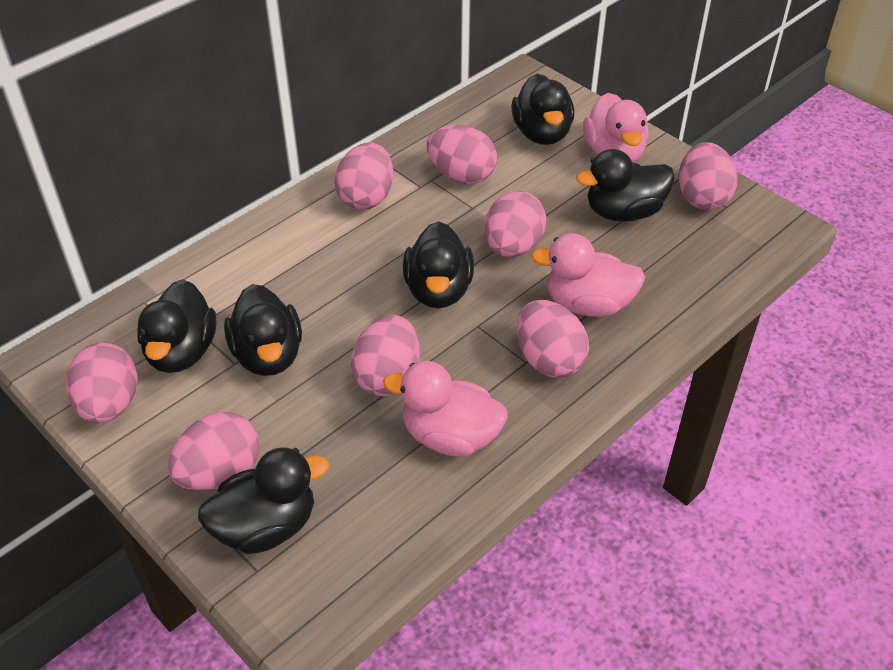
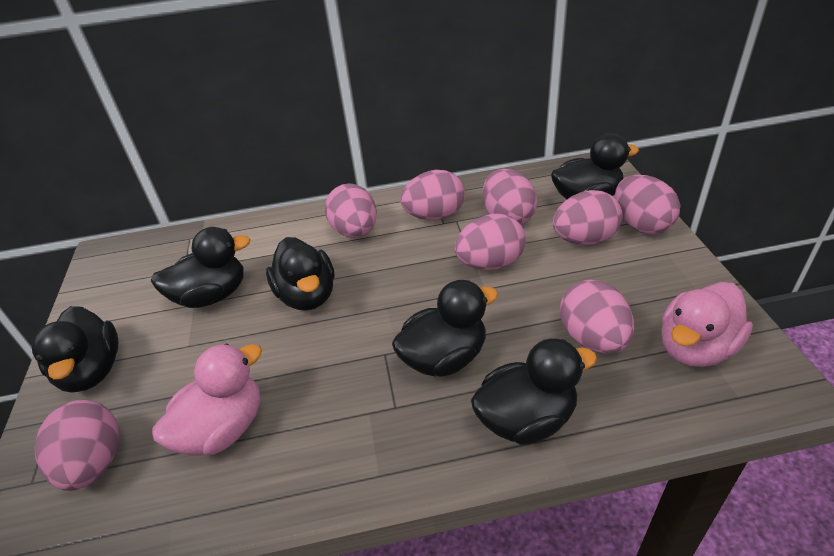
pink duck: [383,361,508,456] [531,233,645,317] [583,93,649,162] = 3 -> [152,344,262,456] [661,282,753,367] = 2

